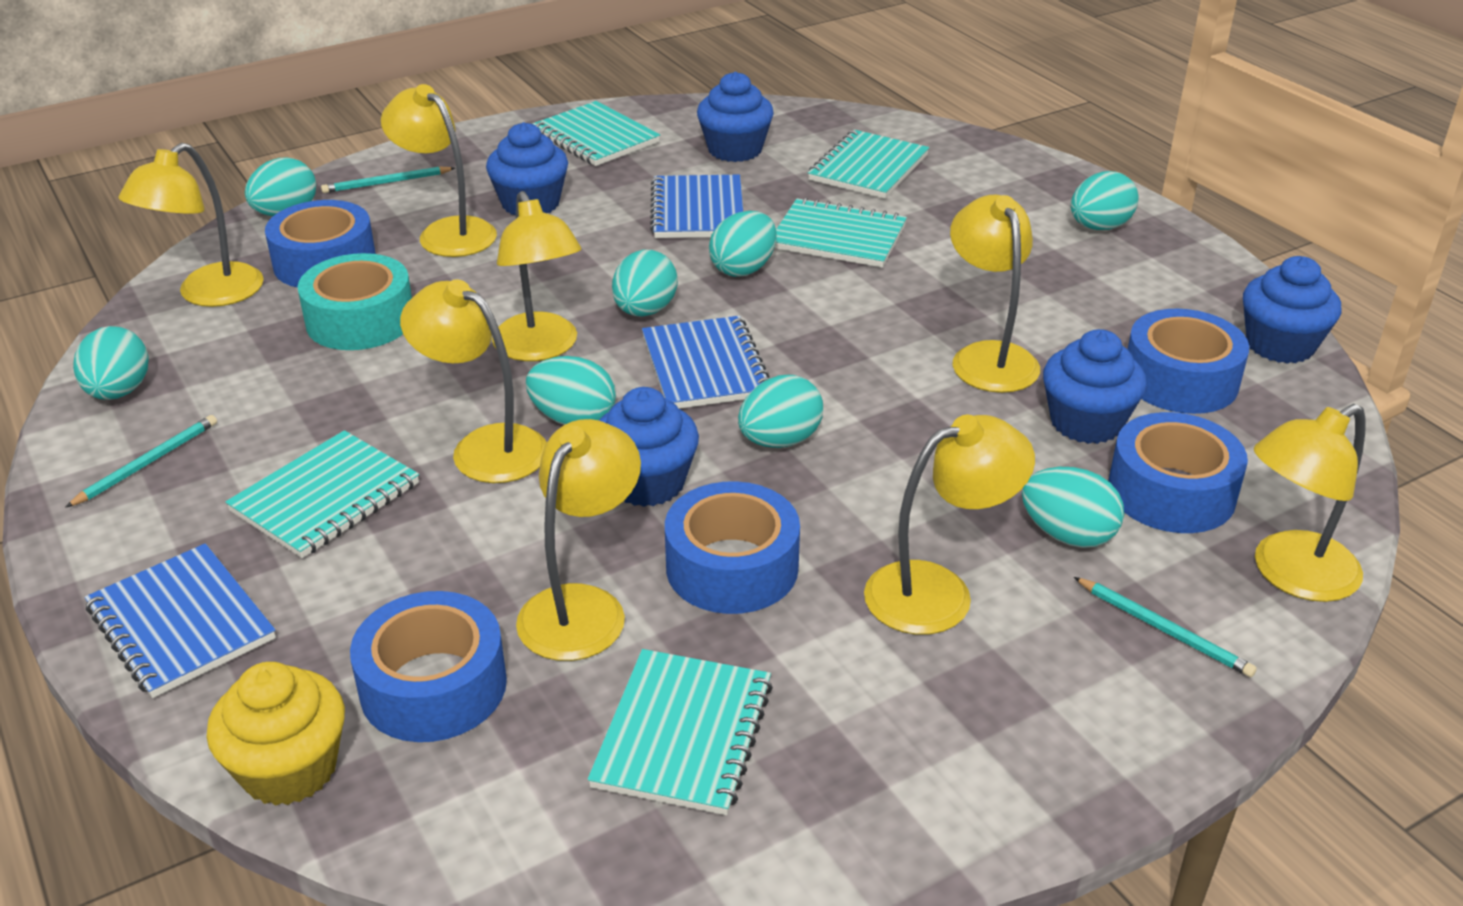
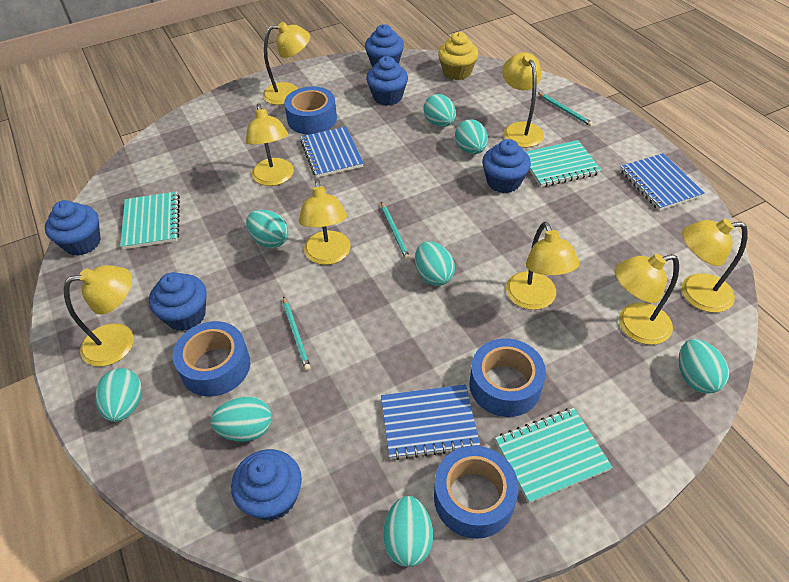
blue cupcake: [486,122,568,215] [599,387,699,507] [697,72,774,162] [1043,329,1147,444] [1243,256,1342,364] = 5 -> [45,200,101,256] [149,272,207,331] [231,449,302,521] [365,24,404,67] [366,56,408,106] [482,139,531,193] = 6
blue tape: [265,200,376,288] [350,591,507,742] [665,481,800,614] [1108,412,1248,533] [1127,309,1249,414] = 5 -> [173,321,250,396] [284,86,337,134] [434,446,518,539] [469,338,546,417] = 4
turquoise notebook: [225,430,419,558] [532,101,660,166] [588,649,773,815] [774,197,907,268] [808,130,929,199] = 5 -> [120,191,180,249] [495,408,613,503] [525,140,602,187] = 3
turquoise tape: [297,253,412,350] = 1 -> none = 0

